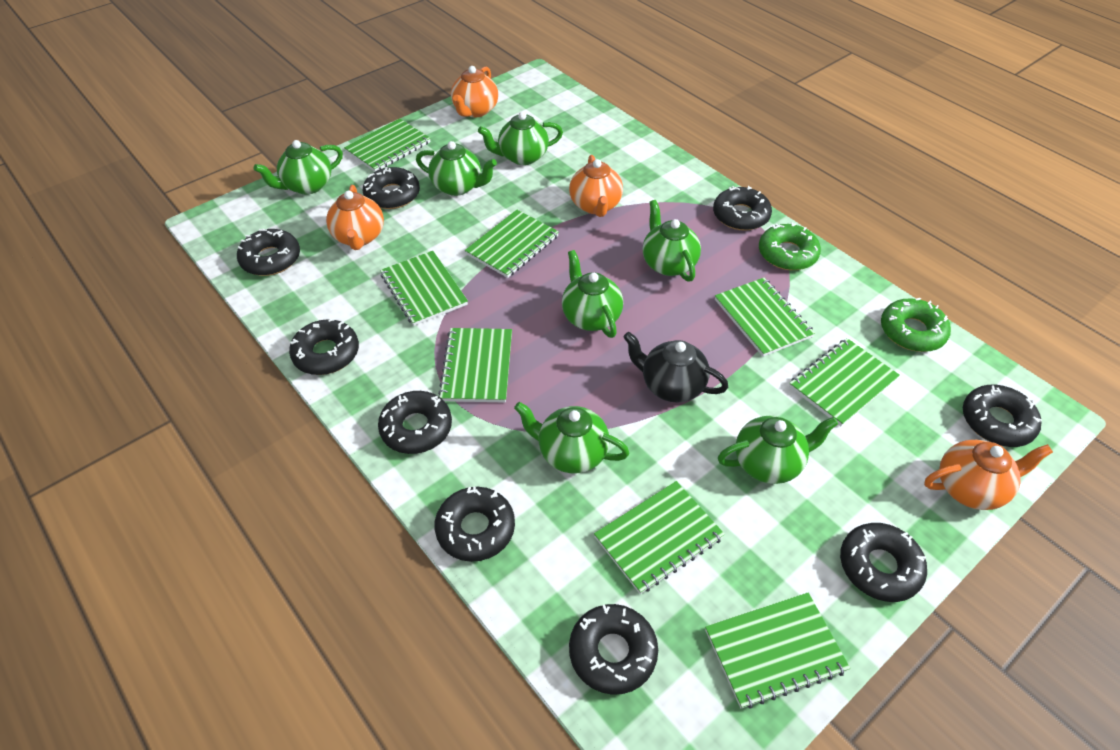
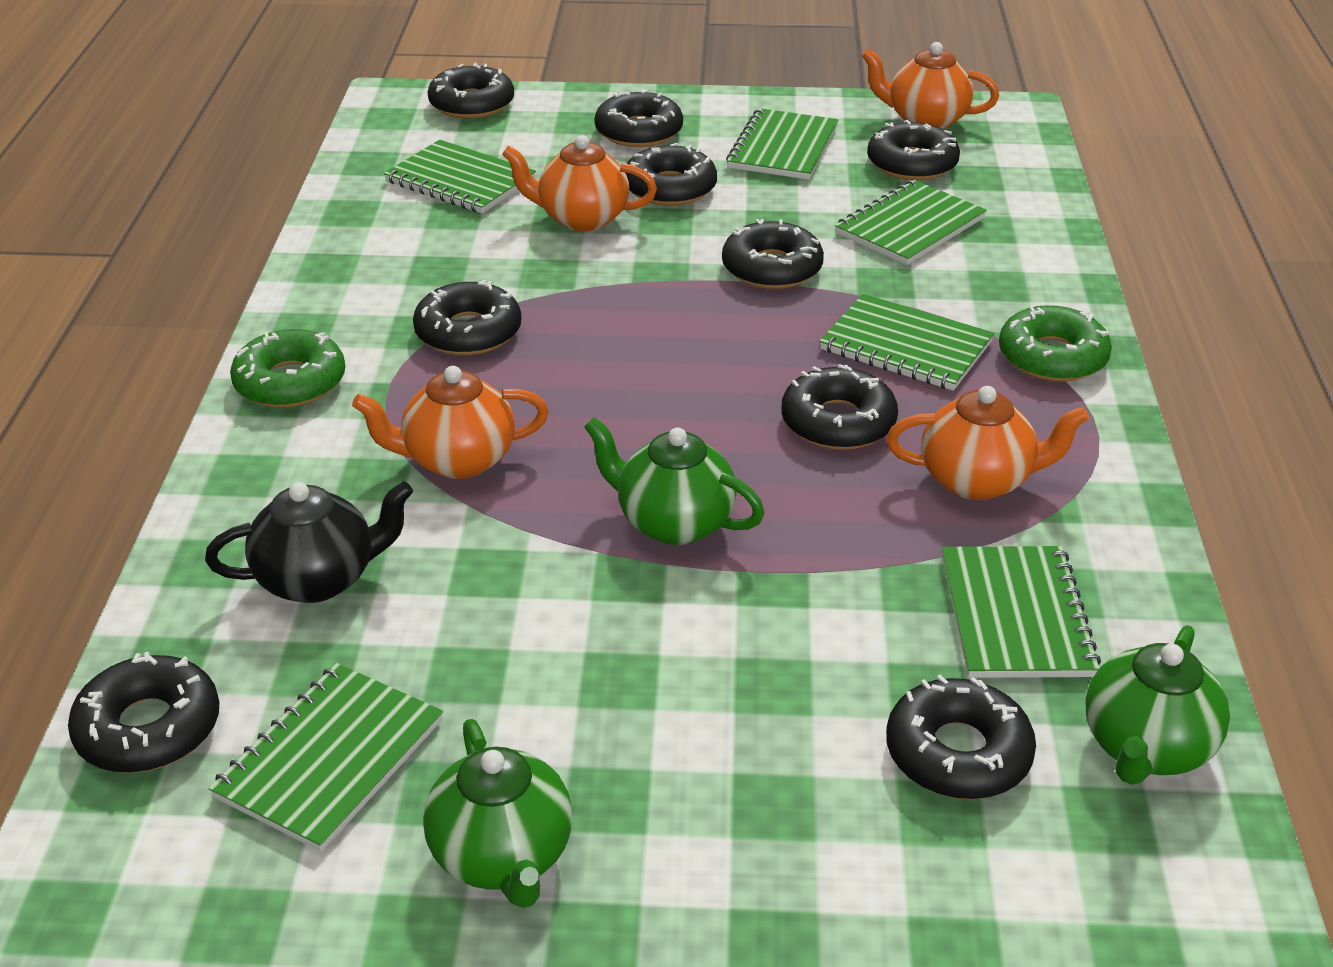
green notebook: [344,118,431,172] [380,251,468,326] [438,328,512,403] [465,210,559,278] [594,481,725,594] [705,592,850,708] [715,278,815,357] [789,338,900,426] = 8 -> [209,663,443,852] [384,140,536,214] [726,108,838,180] [819,294,994,391] [835,180,987,265] [942,546,1101,678] = 6
green teapot: [254,140,343,195] [416,141,497,196] [478,112,563,165] [514,402,629,473] [562,250,623,338] [643,200,701,282] [718,416,838,484] = 7 -> [423,719,573,908] [584,417,765,545] [1086,625,1230,785] = 3

